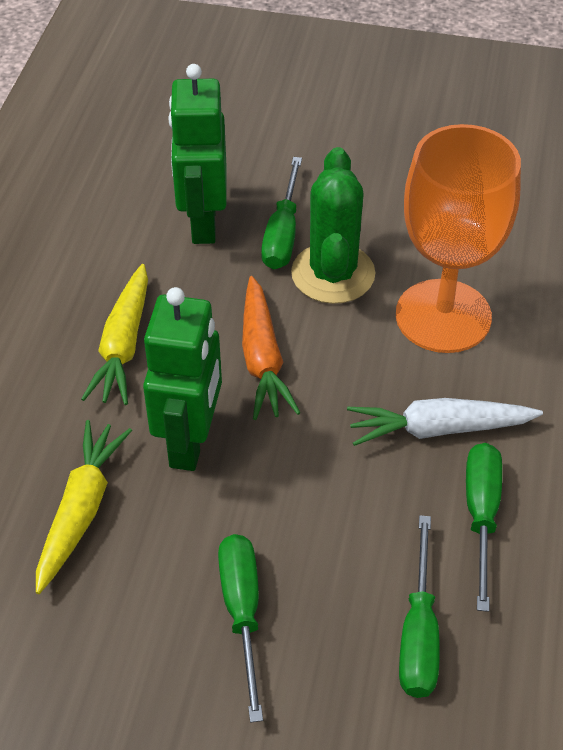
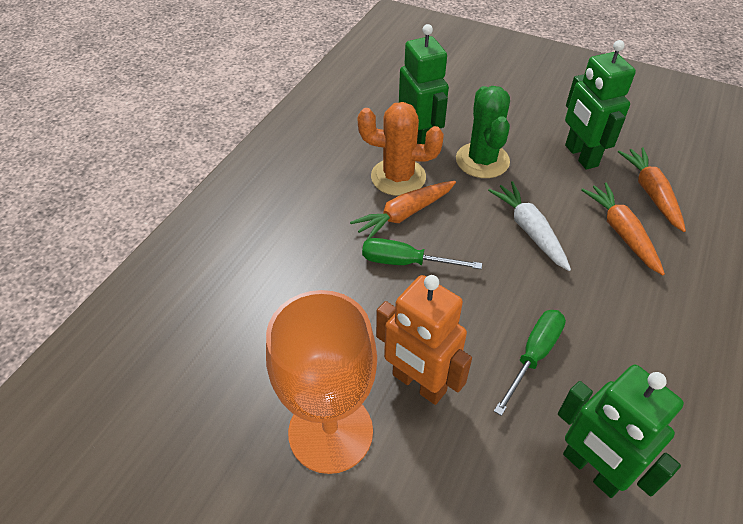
green robot: [143,287,222,471] [168,64,227,244] = 2 -> [399,24,449,144] [558,365,684,498] [565,40,636,170] = 3
green screwdriver: [218,534,263,722] [261,157,302,269] [399,515,440,698] [466,443,502,612] = 4 -> [362,238,482,269] [494,310,566,416] = 2
orange cactus: none = 0 -> [358,102,444,196] = 1
orange carrot: [242,276,301,420] = 1 -> [350,181,456,240] [581,183,665,275] [618,147,686,232] = 3
orange robot: none = 0 -> [376,275,472,405] = 1
yellow carrot: [36,420,132,594] [81,264,148,405] = 2 -> none = 0

